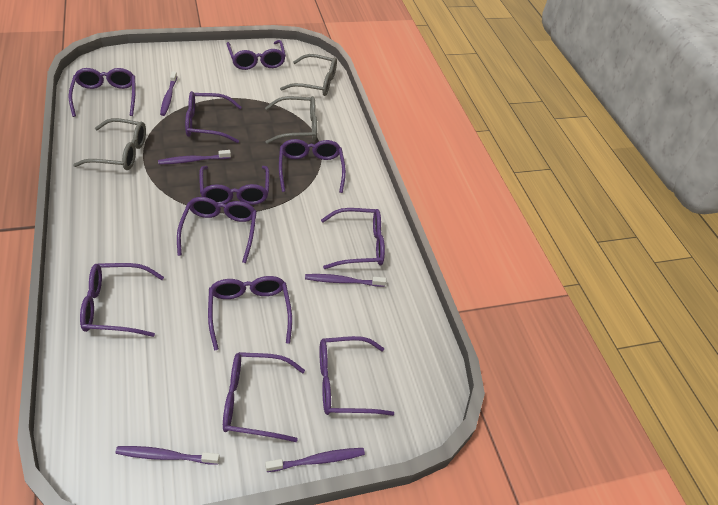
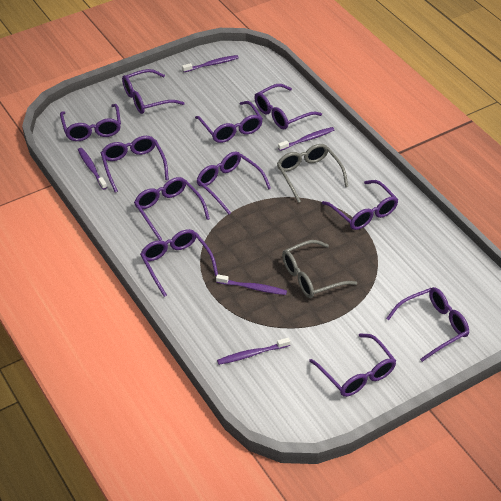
grey glasses: [73,118,146,170] [265,96,317,144] [280,54,337,96] = 3 -> [277,144,348,203] [282,240,357,298] = 2

